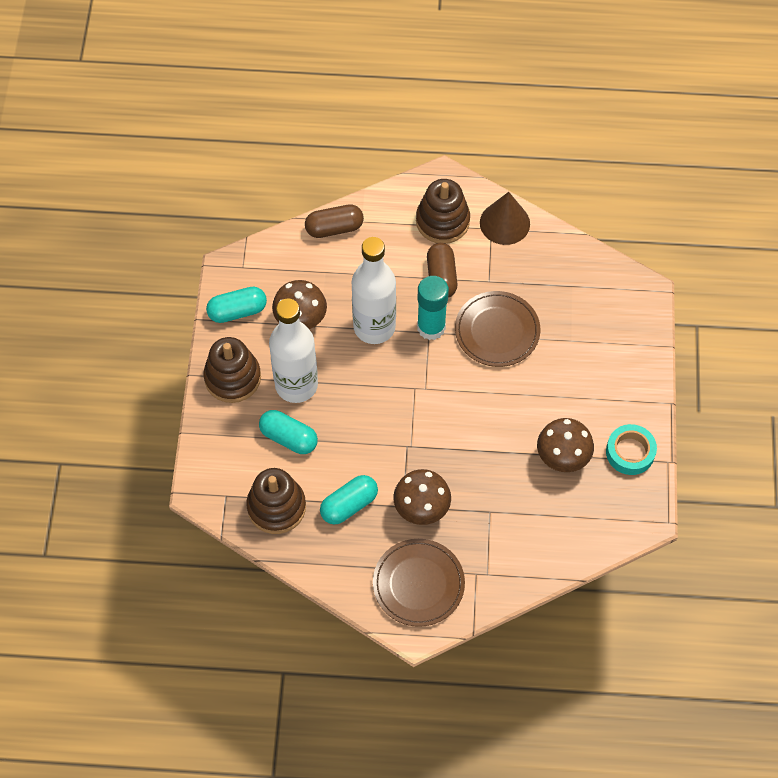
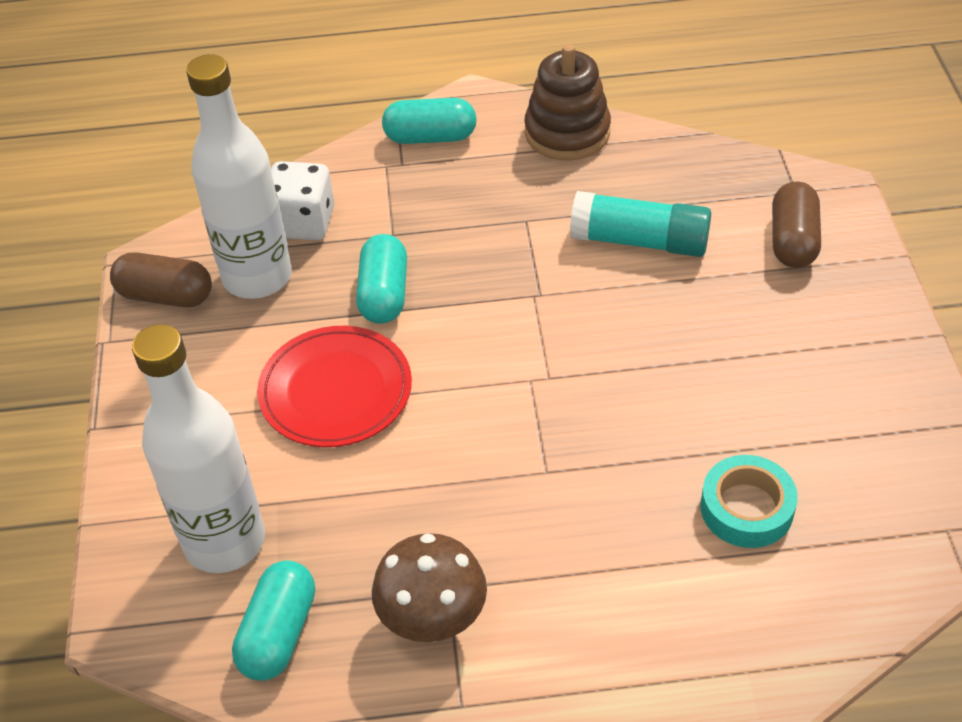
brown cone: [480,192,530,245] = 1 -> none = 0
brown mushroom: [272,280,327,329] [393,469,451,525] [537,418,594,472] = 3 -> [372,533,487,642] = 1
brown plate: [373,539,465,627] [455,291,540,367] = 2 -> none = 0
brown stacking toy: [203,337,261,403] [246,468,306,534] [416,179,470,244] = 3 -> [525,44,611,161] = 1
red plate: none = 0 -> [257,326,412,447] = 1
white dice: none = 0 -> [271,161,334,240] = 1

